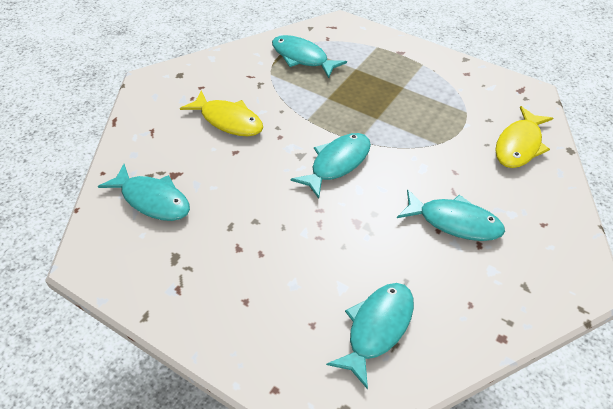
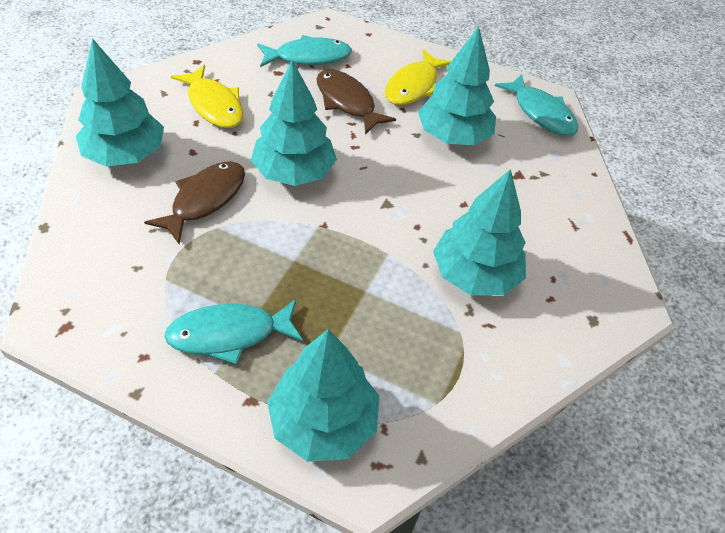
brown fish: none = 0 -> [144,161,245,244] [317,69,396,135] = 2
turquoise fish: [98,164,190,221] [272,35,347,78] [291,133,371,199] [326,283,414,390] [397,189,505,241] = 5 -> [164,299,303,365] [257,35,352,67] [495,74,578,136] = 3
turquoise tree: none = 0 -> [76,38,164,167] [251,60,337,186] [267,329,379,462] [418,27,496,145] [433,169,526,296] = 5

